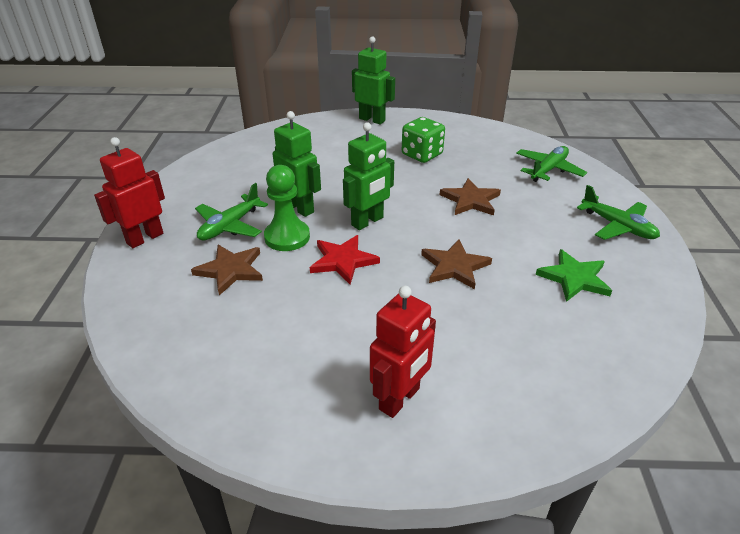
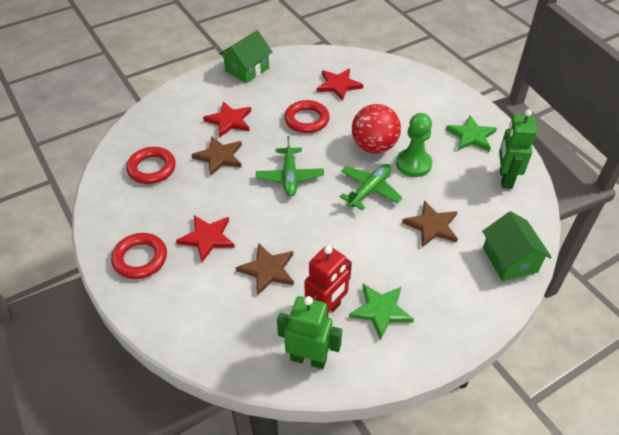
green dice: [402,117,445,163] = 1 -> none = 0
green house: none = 0 -> [219,30,272,83] [482,211,552,281] = 2
green plane: [195,183,268,240] [516,146,587,182] [577,185,660,240] = 3 -> [256,136,324,197] [339,164,403,210] = 2
green robot: [273,111,321,217] [343,122,394,230] [352,36,395,124] = 3 -> [277,296,342,369] [499,109,537,189] = 2
green star: [536,249,612,302] = 1 -> [349,284,414,340] [446,115,497,152] = 2
red ball: none = 0 -> [352,104,401,154] = 1
red ring: none = 0 -> [111,233,167,279] [126,147,176,184] [284,100,330,133] = 3
red robot: [94,137,165,248] [370,286,436,418] = 2 -> [305,245,352,317] = 1
red star: [310,235,380,284] = 1 -> [176,215,235,262] [203,101,251,138] [317,68,363,101] = 3

